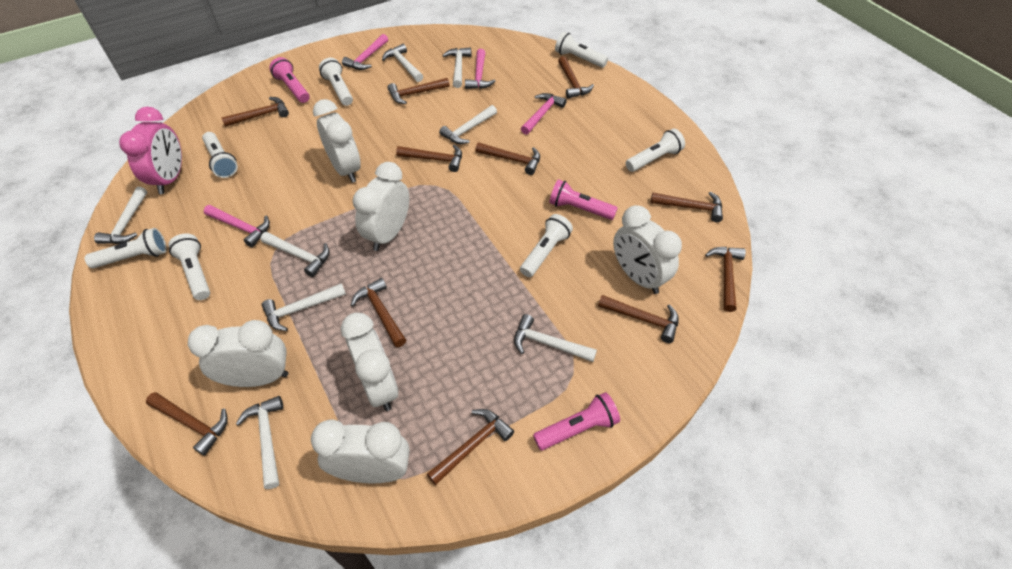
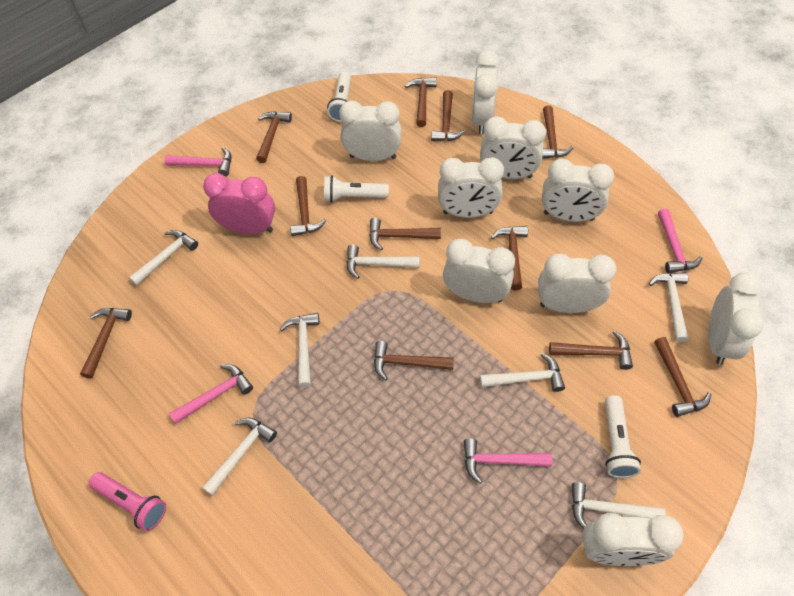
pink flashlight: [269,57,310,103] [533,392,620,450] [549,179,618,220] = 3 -> [89,472,166,531] = 1
white clock: [188,320,288,387] [311,420,410,483] [313,99,361,183] [341,312,398,411] [353,162,409,251] [613,205,682,294] = 6 -> [339,101,402,161] [438,157,504,218] [443,239,515,303] [471,50,499,134] [480,116,546,179] [538,253,617,313] [542,159,614,222] [583,513,684,566] [708,272,764,365] = 9
white flashlight: [85,228,167,268] [168,234,210,300] [202,132,238,178] [319,58,353,106] [520,214,573,277] [555,32,608,68] [626,128,685,172] = 7 -> [324,176,389,203] [327,72,351,122] [605,395,641,478] = 3
white hammer: [94,187,147,244] [236,396,283,489] [261,232,330,277] [262,283,346,331] [382,44,423,82] [439,105,497,144] [442,47,471,88] [514,314,597,362] = 8 -> [129,230,198,286] [202,418,277,496] [280,313,319,388] [347,245,420,279] [480,353,565,392] [572,482,666,528] [649,272,688,342] = 7

